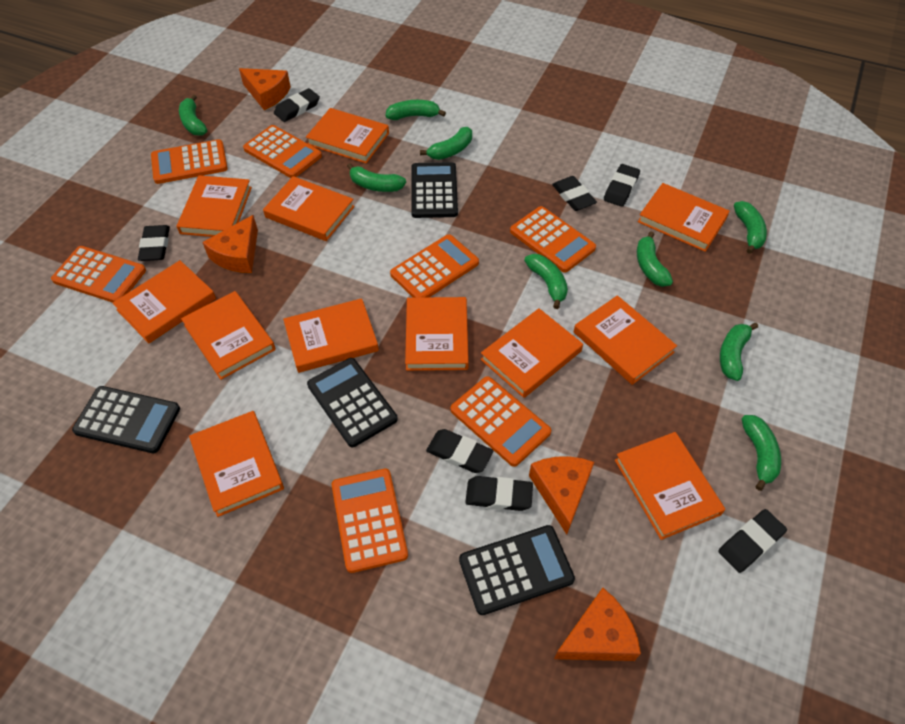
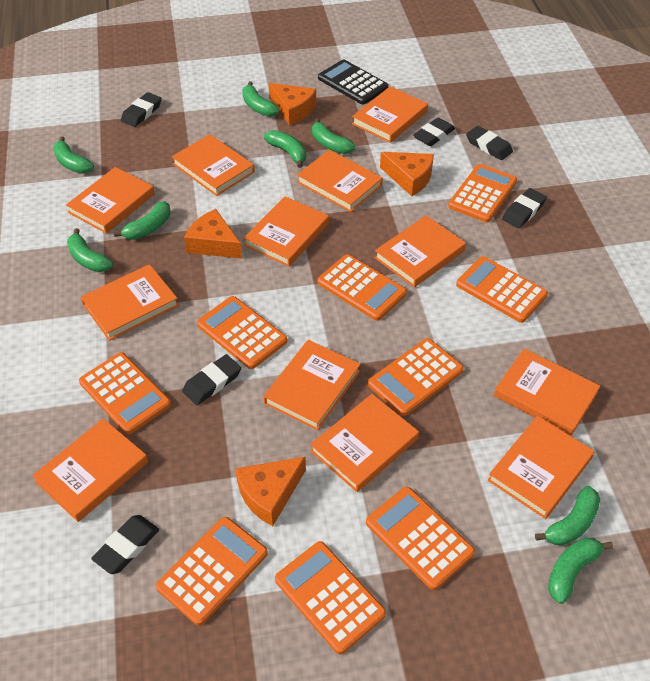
black calculator: [72,386,180,453] [307,358,398,447] [411,162,458,218] [459,525,575,615] = 4 -> [318,59,389,105] = 1
black eraser: [138,225,170,261] [274,88,320,122] [426,429,493,473] [465,476,533,511] [552,176,597,211] [604,164,640,207] [718,509,787,573] = 7 -> [91,515,159,574] [121,92,161,127] [182,354,241,405] [413,117,455,146] [466,126,513,160] [502,188,547,228] = 6
green banana: [179,95,207,136] [347,163,406,192] [386,100,446,120] [420,127,472,160] [524,254,568,309] [637,231,673,287] [720,323,758,381] [734,201,767,254] [742,415,781,491] = 9 -> [53,136,94,173] [67,228,113,272] [114,201,171,240] [242,81,280,117] [264,130,306,168] [312,118,356,154] [535,486,600,546] [548,538,613,604] = 8
orange calculator: [51,246,146,303] [151,139,228,184] [243,125,322,178] [332,469,408,573] [390,234,479,298] [451,376,551,467] [510,206,596,273] = 7 -> [79,352,171,434] [156,517,268,626] [197,296,287,369] [275,541,386,654] [318,254,407,321] [366,487,475,590] [368,338,464,416] [448,164,517,222] [456,256,548,323] = 9

